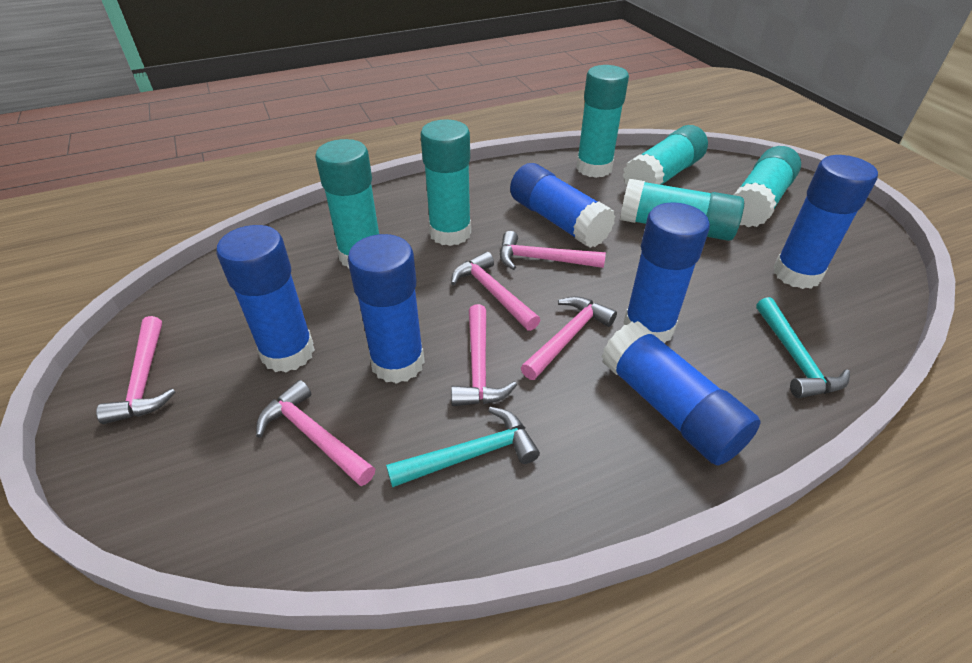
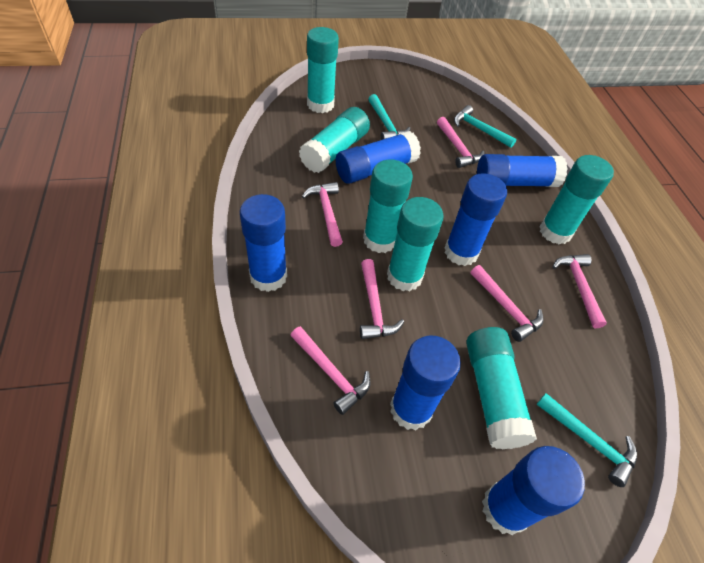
turquoise hammer: [386,407,540,487] [756,297,850,398] = 2 -> [368,94,411,140] [454,105,516,148] [536,393,637,487] = 3

